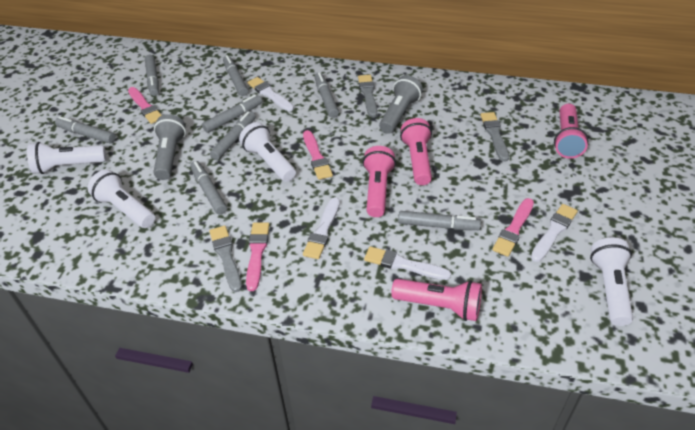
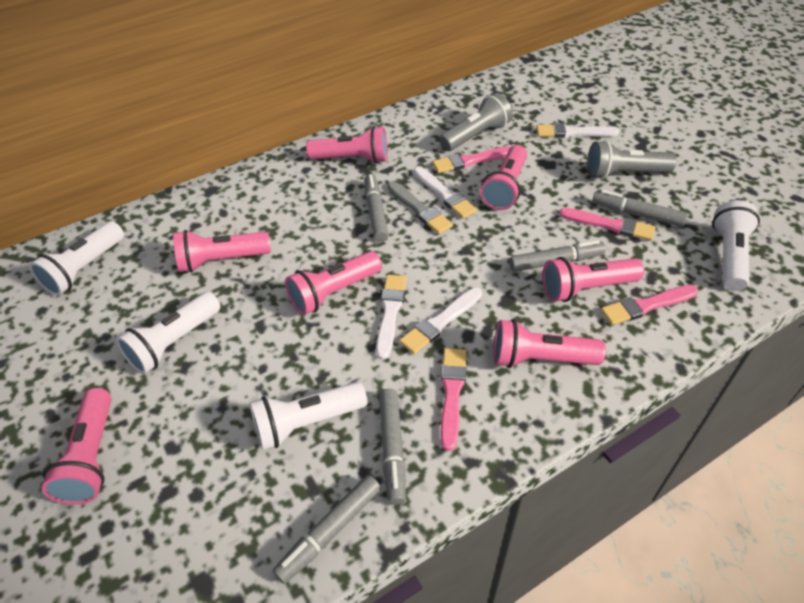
grey brush: [209,226,242,292] [358,75,377,118] [480,112,509,162] = 3 -> [387,181,453,234] = 1
grey marker: [55,116,116,144] [145,55,159,96] [190,161,227,215] [202,95,262,133] [210,111,256,160] [223,55,248,96] [315,73,339,118] [398,211,481,230] = 8 -> [273,475,381,584] [365,174,388,242] [379,389,406,505] [509,240,606,272] [592,190,688,227] = 5
pink flashlight: [363,146,396,217] [391,279,482,321] [400,118,432,185] [554,104,588,159] = 4 -> [42,388,112,505] [173,230,271,272] [285,251,382,315] [306,126,388,164] [480,145,527,210] [494,319,606,368] [542,257,644,302] = 7

